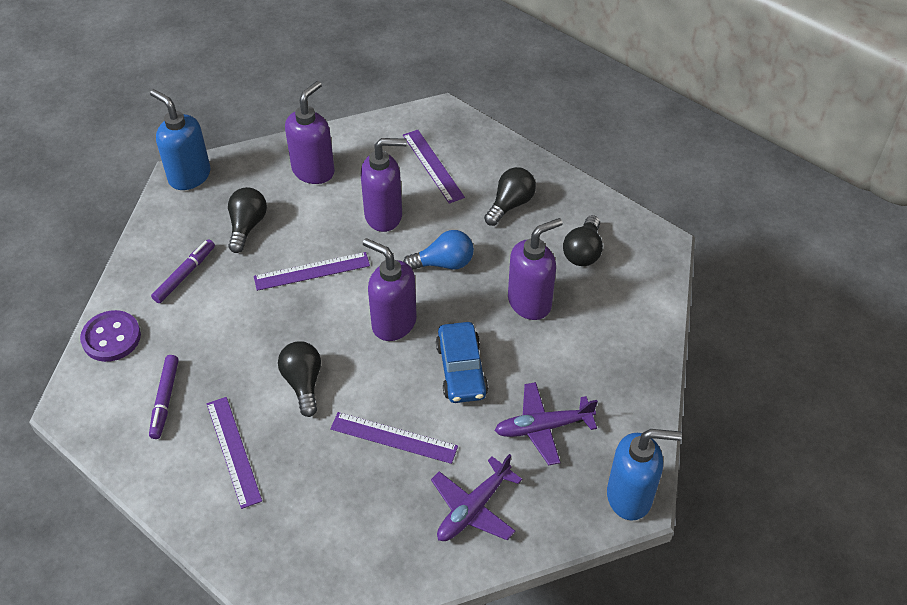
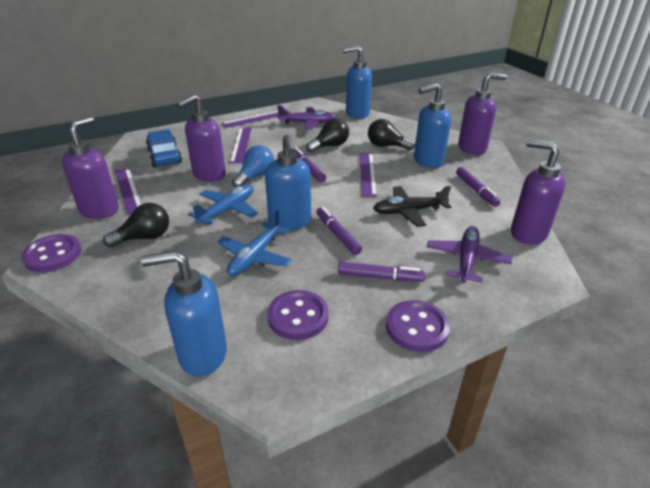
black light bulb: [228,187,267,253] [278,341,321,417] [484,167,536,226] [563,215,603,266] = 4 -> [103,203,169,247] [306,118,349,153] [368,119,415,150] = 3
black plane: none = 0 -> [373,186,451,227] = 1
blue plane: none = 0 -> [188,184,258,225] [217,211,292,276] = 2
blue soap dispenser: [150,89,210,190] [607,429,682,521] = 2 -> [141,250,227,377] [265,134,311,230] [343,45,372,119] [414,83,451,168] = 4
purple button: [80,310,141,362] = 1 -> [21,234,81,272] [267,290,329,340] [386,300,450,352] = 3
purple marker: [149,355,179,439] [151,240,215,303] = 2 -> [295,148,326,183] [316,207,362,255] [338,262,425,282] [456,167,500,207] = 4

